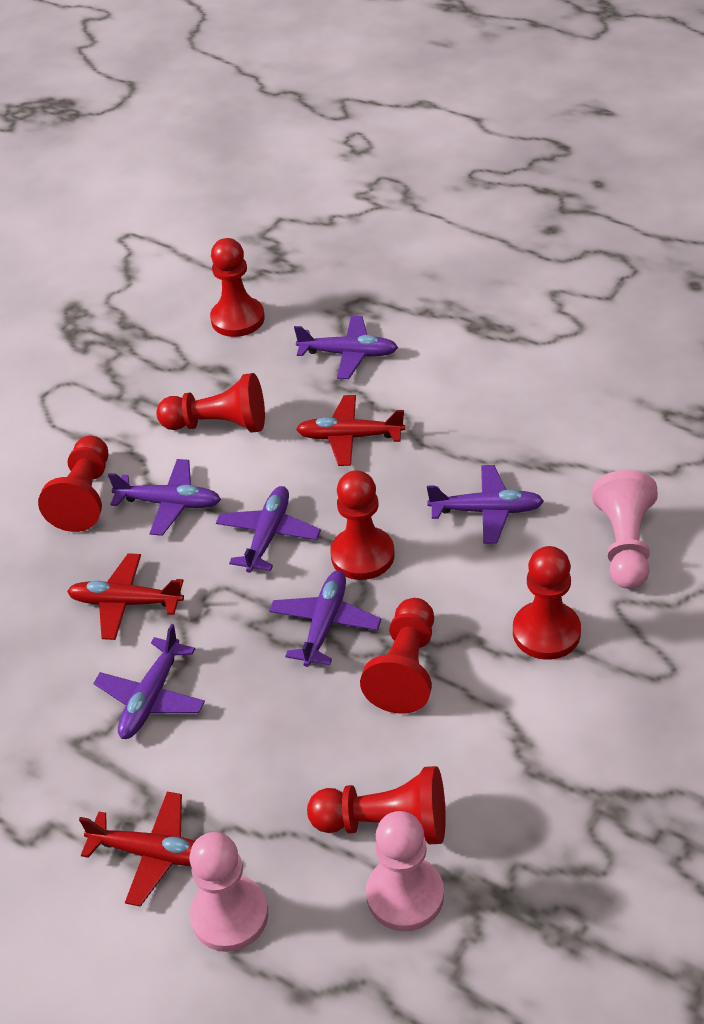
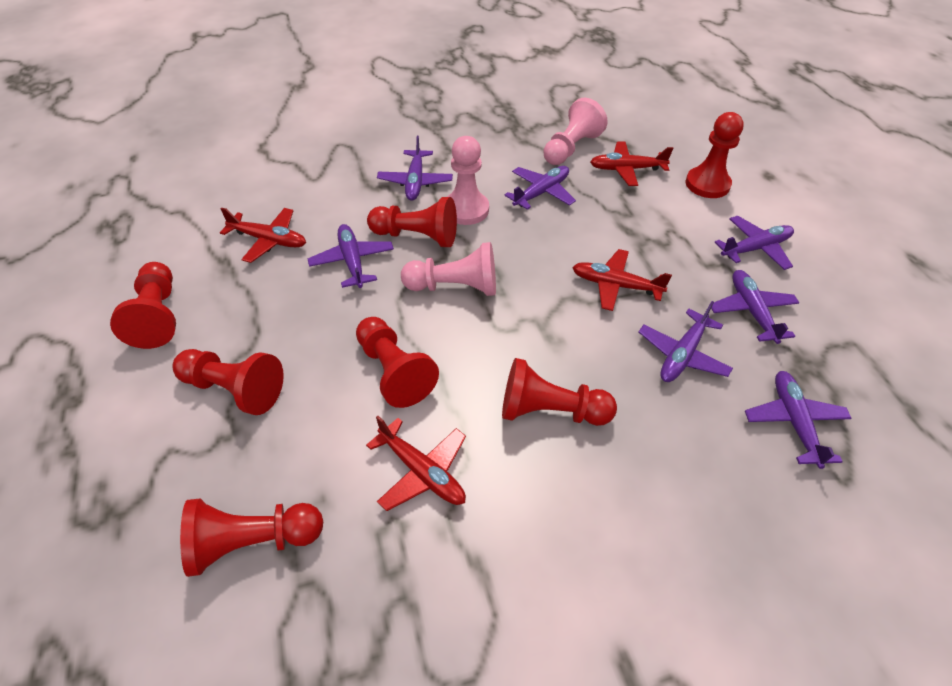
purple plane: [93,624,205,739] [108,459,221,536] [216,486,321,573] [269,570,381,667] [294,316,398,379] [427,465,544,544] = 6 -> [308,224,394,288] [377,136,453,201] [504,166,576,210] [639,301,733,382] [711,270,799,344] [715,216,794,270] [745,371,852,469] = 7
red plane: [67,553,184,640] [79,792,195,907] [296,395,405,466] = 3 -> [220,207,306,263] [366,416,466,511] [572,249,672,311] [590,142,673,186] = 4

